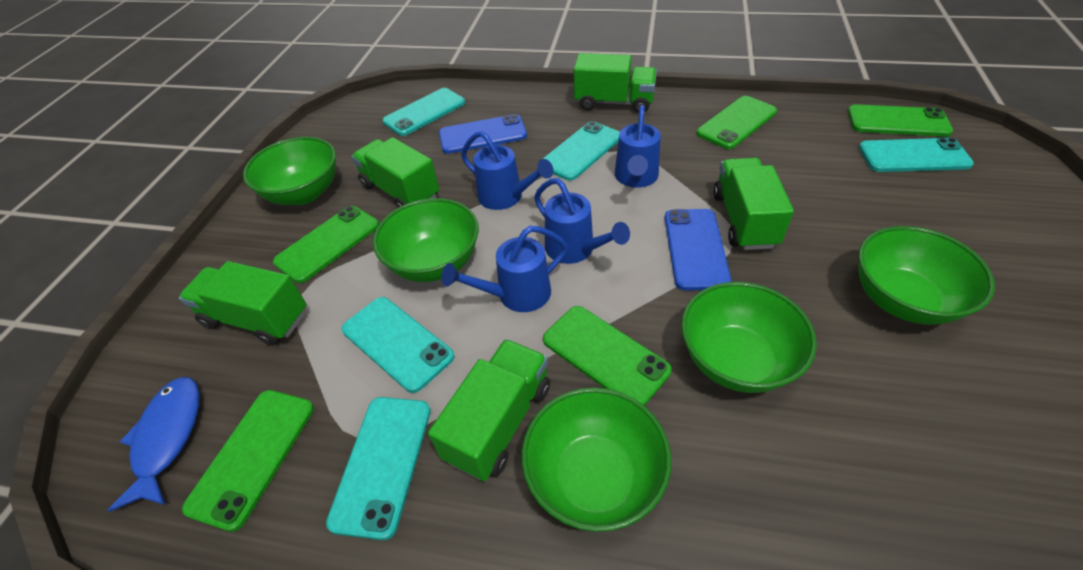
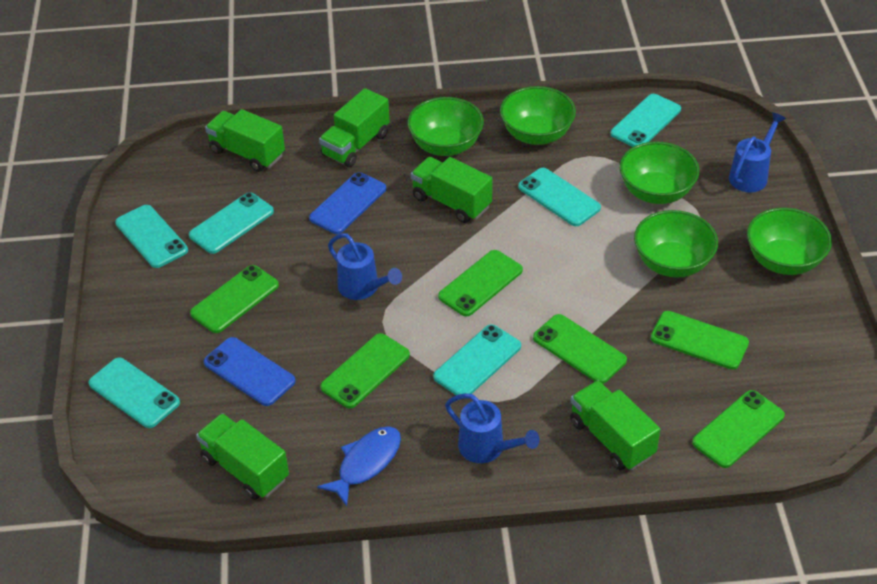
blue watering can: [441,226,568,312] [461,131,554,210] [534,178,630,264] [615,105,661,188] = 4 -> [328,233,402,300] [445,393,539,463] [729,112,786,192] = 3
green phone: [182,390,314,532] [273,206,379,283] [543,306,672,406] [697,96,777,149] [848,104,953,137] = 5 -> [190,265,279,333] [320,333,410,409] [438,250,523,316] [533,314,627,384] [651,311,749,370] [692,390,785,468] = 6
turquoise phone: [326,397,431,540] [341,297,454,393] [383,88,465,136] [543,121,620,181] [859,137,974,172] = 5 -> [88,358,180,428] [115,205,188,268] [189,192,274,254] [433,325,521,395] [518,168,601,226] [610,94,681,147] = 6

